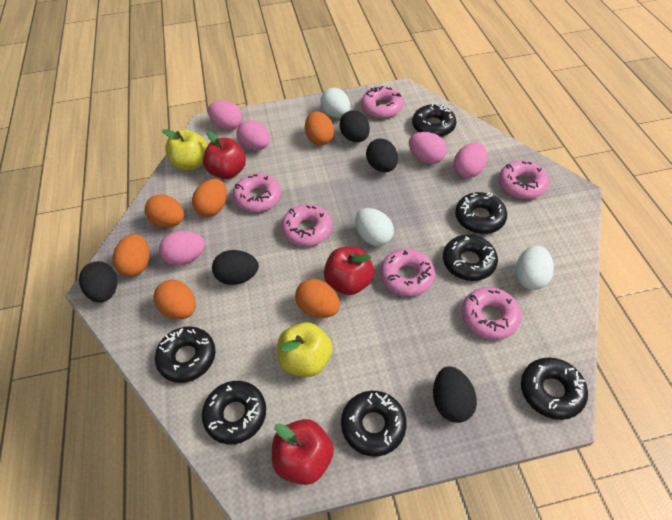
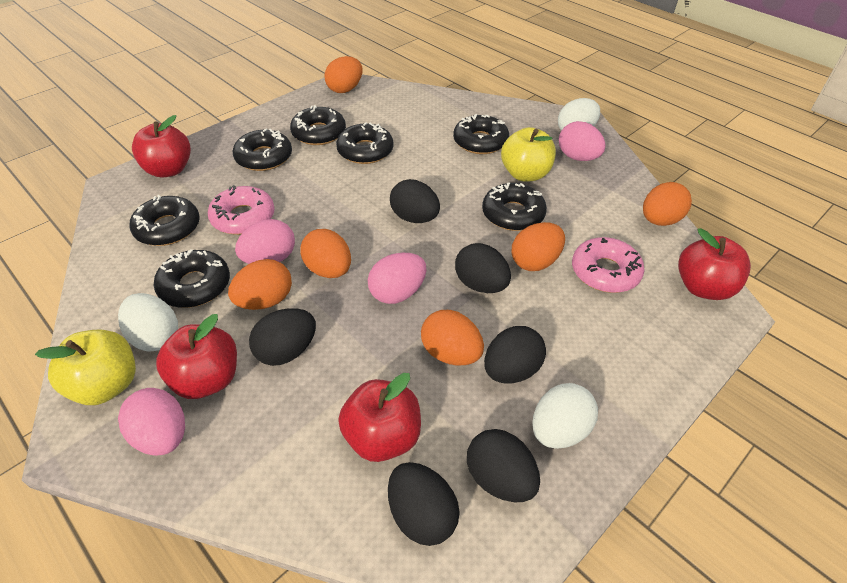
black egg: [79,261,118,302] [212,250,259,285] [339,110,370,142] [366,139,398,172] [433,366,477,423] = 5 -> [249,308,316,366] [388,462,460,546] [390,179,440,223] [455,243,511,293] [467,429,540,502] [484,326,546,384] = 6
pink donut: [233,174,281,212] [281,204,332,246] [361,86,403,118] [380,249,435,296] [461,287,521,340] [499,160,549,199] = 6 -> [208,185,275,235] [572,237,645,293] = 2
pink egg: [159,231,205,265] [208,100,242,130] [237,120,270,151] [409,132,447,164] [454,142,487,178] = 5 -> [118,388,185,456] [235,219,295,264] [368,253,427,304] [559,121,606,161] = 4
red apple: [203,131,246,179] [272,419,334,485] [324,247,374,295] = 3 -> [132,115,191,178] [156,314,237,399] [338,373,421,462] [678,228,751,300] = 4

